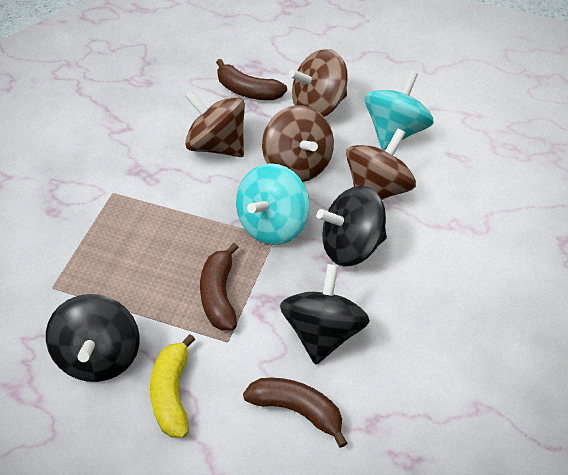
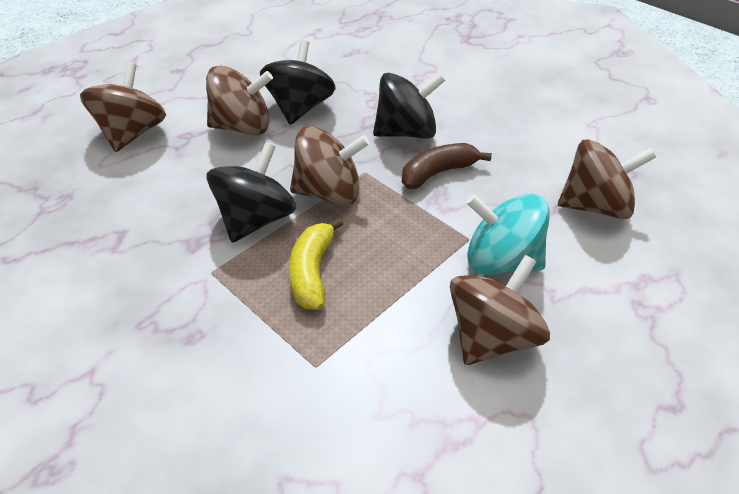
brown banana: [200,243,239,331] [216,59,287,100] [243,378,347,448] = 3 -> [402,143,492,189] = 1
brown spinning top: [185,90,245,157] [262,105,334,182] [289,49,348,117] [346,128,416,200] = 4 -> [80,62,166,152] [206,66,273,135] [290,126,370,206] [450,255,550,365] [558,139,656,219] = 5
turquoise spinning top: [236,163,310,245] [364,71,434,150] = 2 -> [466,193,550,275] = 1

